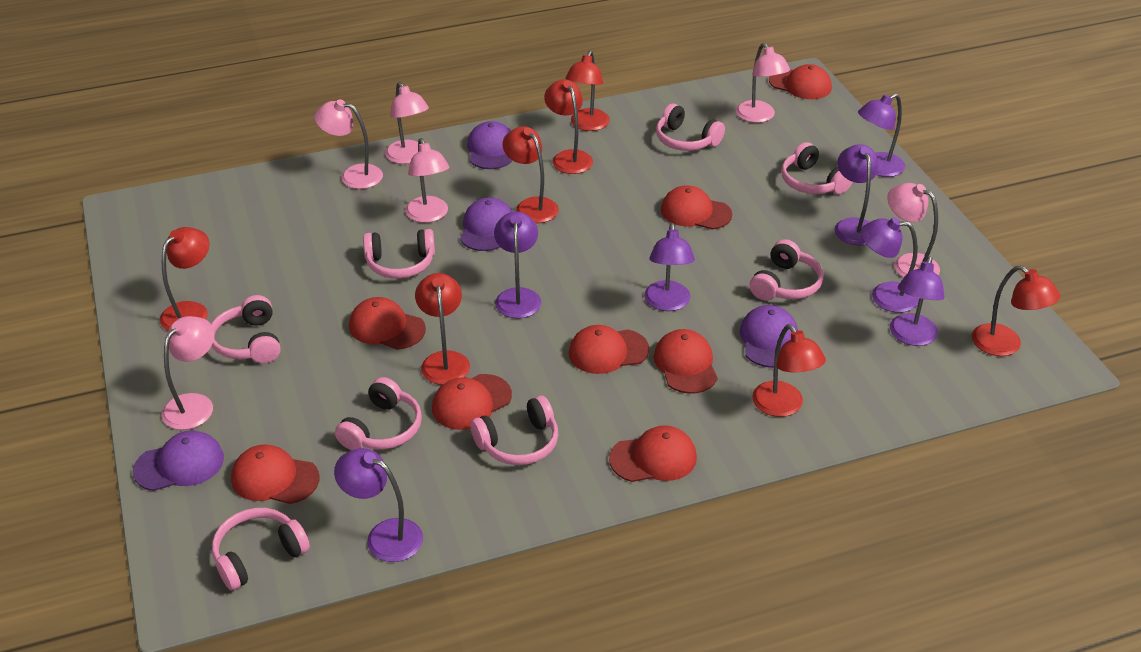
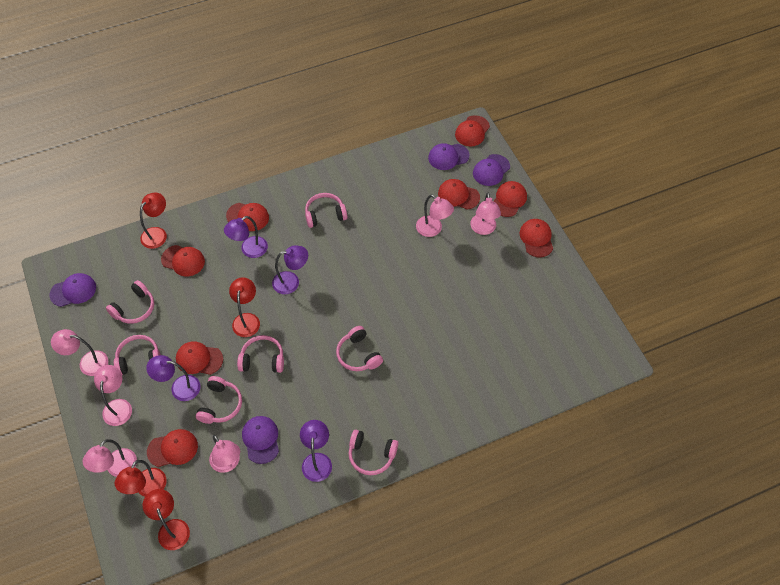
pink headphones: [211,295,281,363] [212,508,310,590] [335,377,422,450] [363,229,435,279] [471,395,558,465] [656,103,725,151] [750,239,824,300] [781,142,852,194] = 8 -> [106,280,154,324] [114,335,161,375] [196,376,242,424] [237,335,284,373] [305,193,348,228] [336,326,383,371] [349,430,398,475] = 7
purple lamp: [334,448,423,562] [494,211,541,319] [644,223,695,311] [834,144,879,245] [858,94,905,177] [861,217,919,313] [890,256,945,346] = 7 -> [146,355,200,401] [224,216,268,258] [272,245,308,294] [300,420,332,482] = 4
red lamp: [160,227,209,331] [415,273,470,385] [502,126,559,223] [544,79,593,174] [565,51,610,131] [752,324,826,417] [972,266,1060,356] = 7 -> [115,460,167,497] [140,192,167,249] [143,489,190,550] [229,277,260,337] = 4

